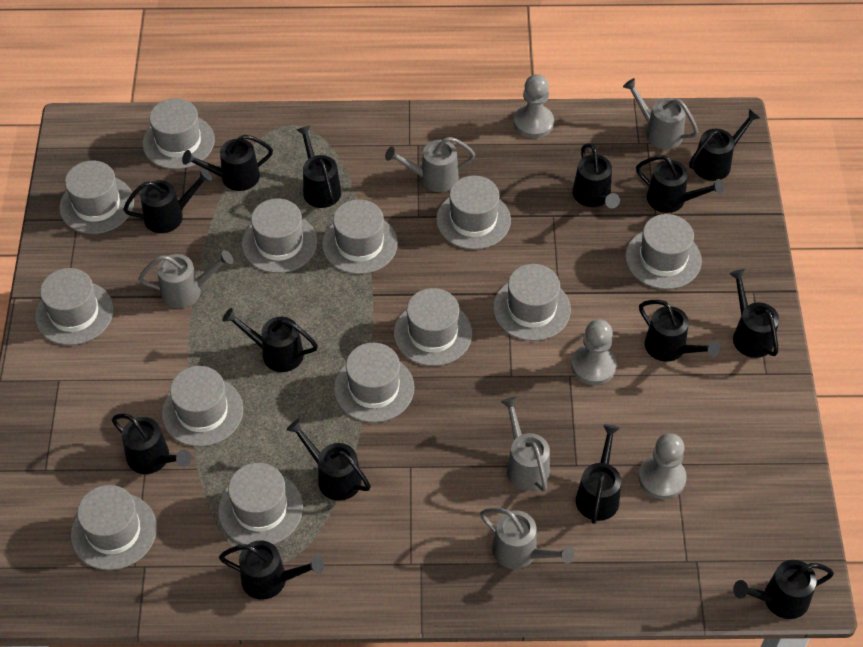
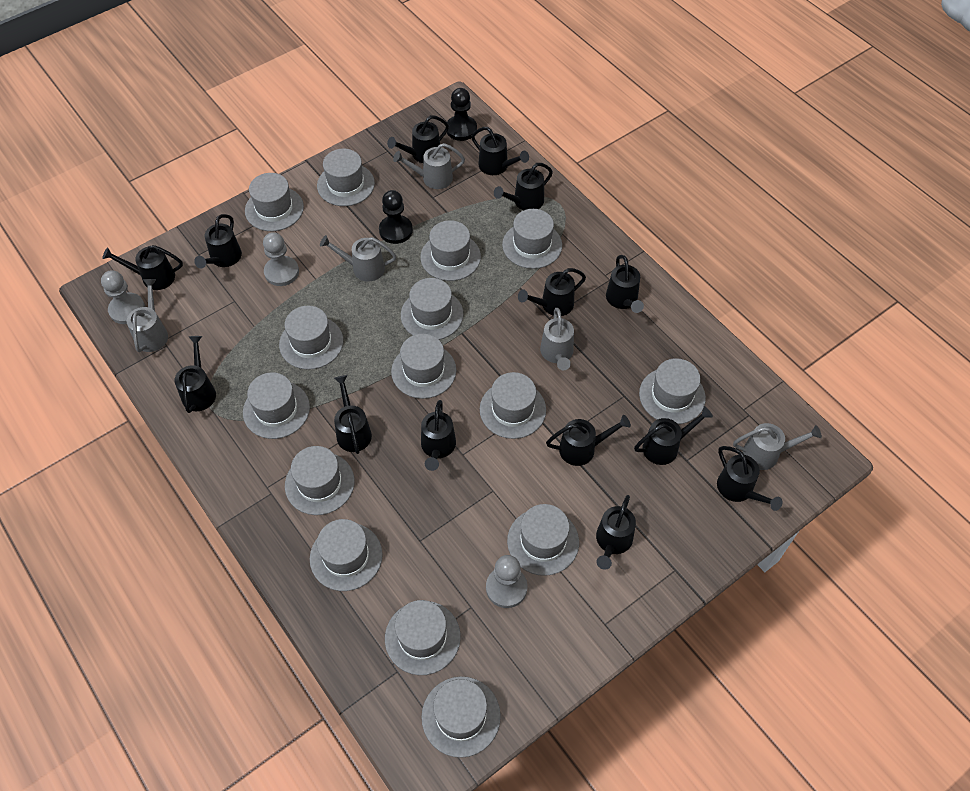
black pawn: none = 0 -> [379,190,413,244] [447,88,477,141] = 2
grey hat: [35,268,114,345] [59,161,134,234] [71,485,157,570] [142,98,215,169] [162,366,243,447] [218,463,303,545] [242,198,317,273] [322,199,398,274] [334,343,414,423] [394,288,472,366] [436,175,511,250] [493,264,571,341] [625,214,702,289] = 13 -> [243,372,310,439] [245,173,304,231] [279,306,343,370] [285,446,355,515] [310,519,383,591] [317,149,375,206] [385,600,461,675] [391,334,456,399] [401,278,463,340] [420,220,481,281] [421,676,501,758] [480,372,546,439] [502,209,562,269] [507,504,579,576] [639,358,706,424] = 15

